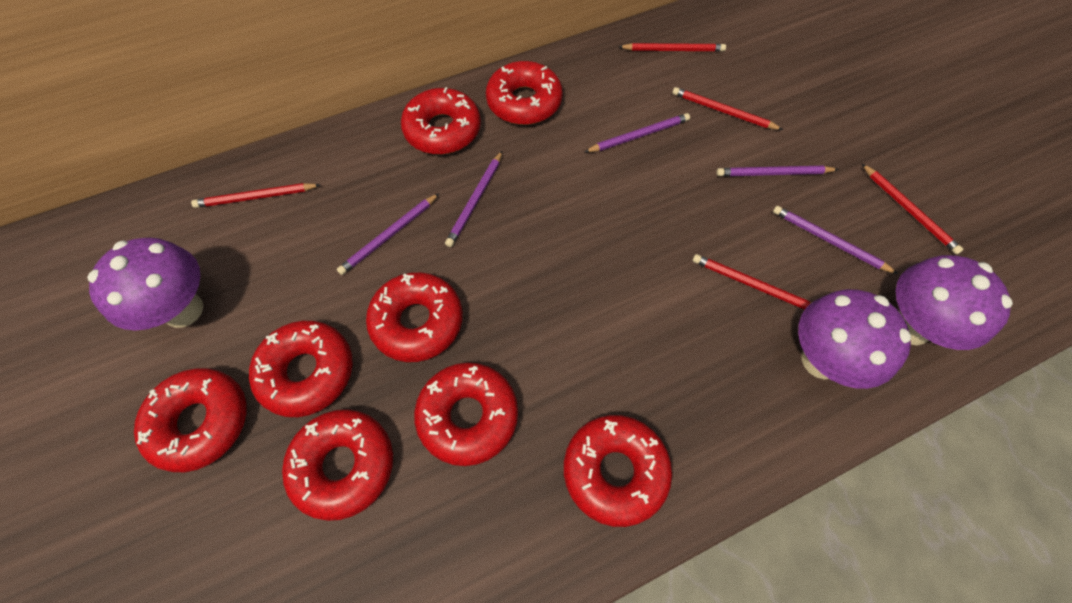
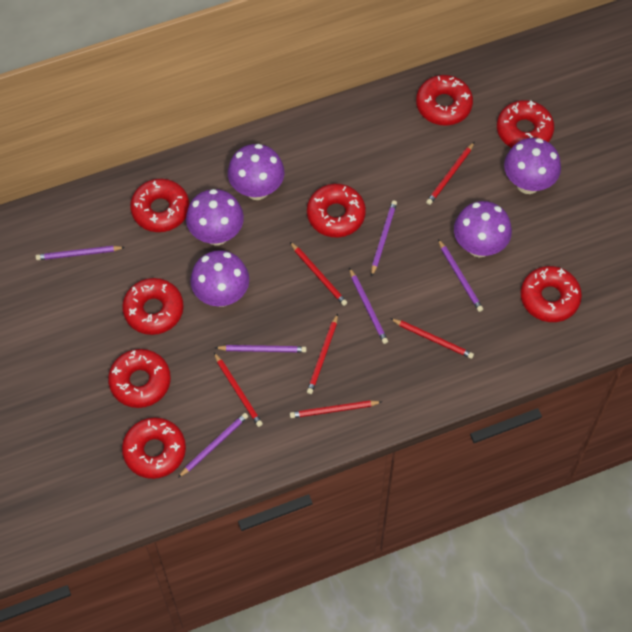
purple mushroom: [87,238,204,331] [798,289,911,389] [896,255,1013,350] = 3 -> [186,189,244,245] [190,250,249,307] [228,144,284,200] [454,201,512,258] [504,138,561,194] = 5
purple pencil: [337,193,439,275] [445,151,502,247] [585,113,690,152] [716,166,839,176] [773,206,898,274] = 5 -> [36,246,125,260] [178,413,248,478] [215,345,307,353] [349,268,388,344] [371,200,397,277] [438,239,483,312] = 6
red pencil: [191,183,320,208] [619,43,726,52] [672,87,783,130] [693,254,811,310] [862,164,964,254] = 5 -> [214,353,263,427] [290,242,347,306] [290,401,381,418] [307,314,338,394] [390,318,474,359] [426,142,474,205] = 6

